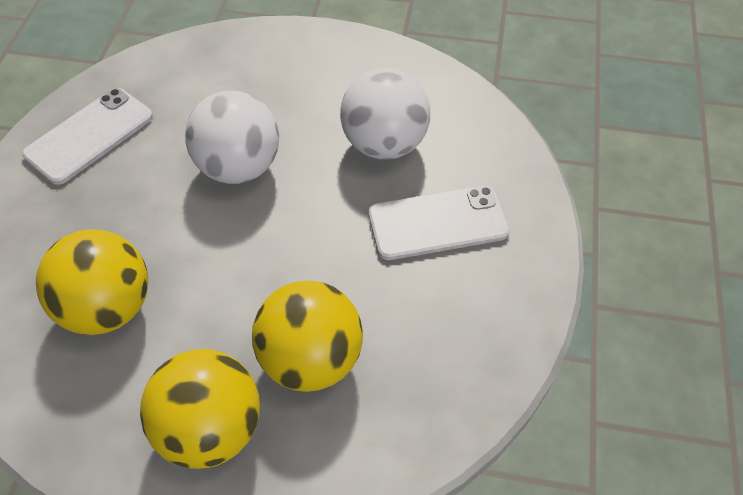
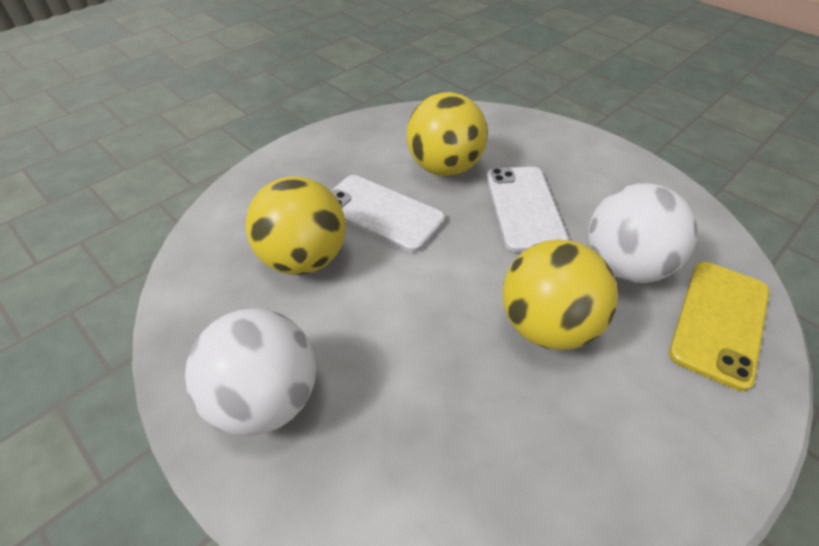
yellow phone: none = 0 -> [669,262,770,391] = 1

